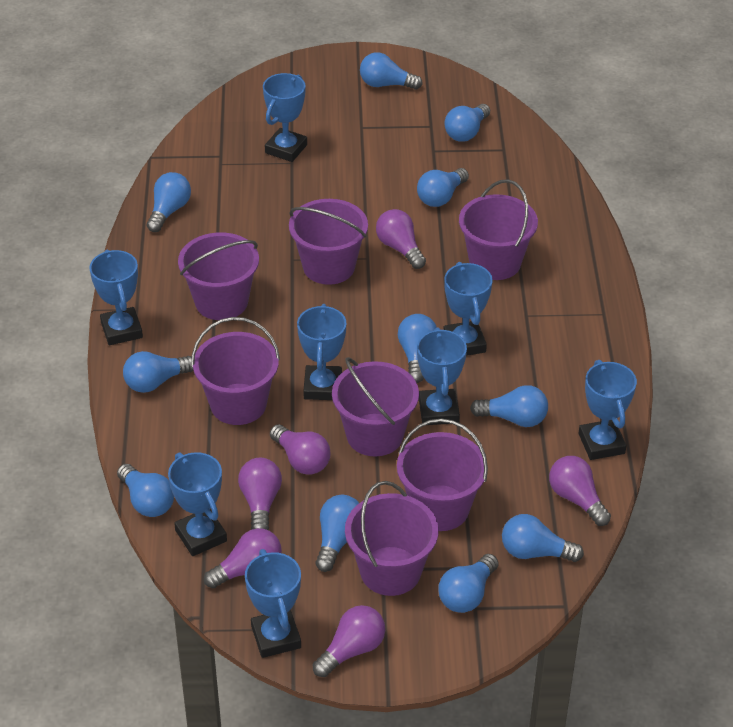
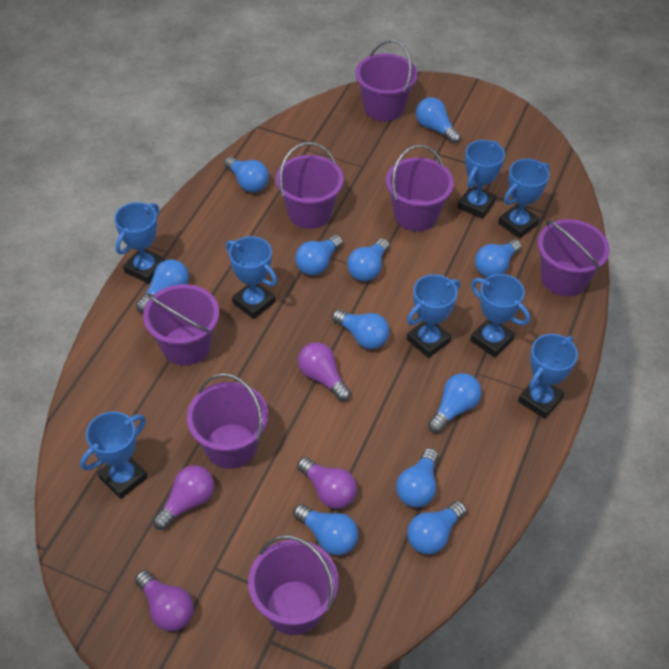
purple light bulb: [204,528,282,588] [238,458,282,530] [270,425,331,475] [312,605,385,677] [376,209,426,269] [549,456,611,526] = 6 -> [135,570,194,631] [153,465,214,530] [297,457,357,509] [298,342,351,401] = 4

